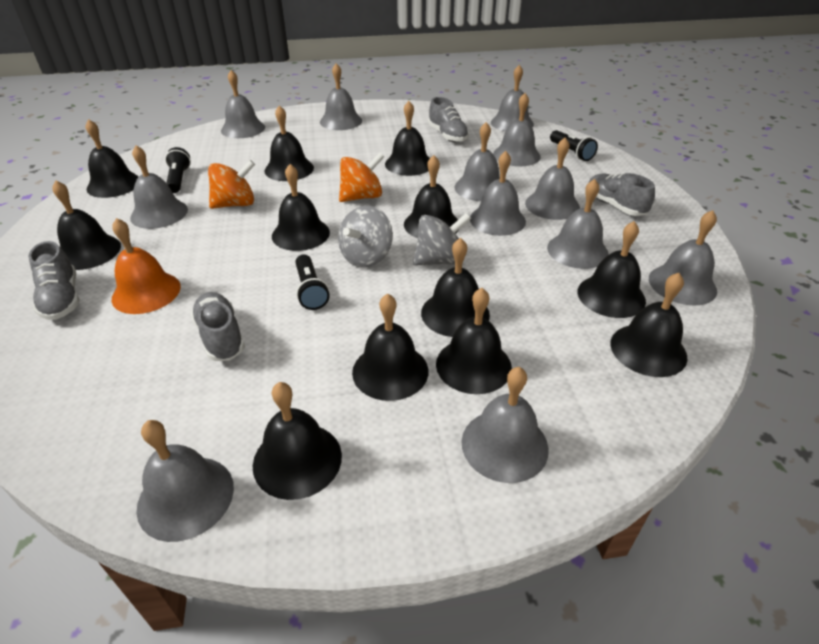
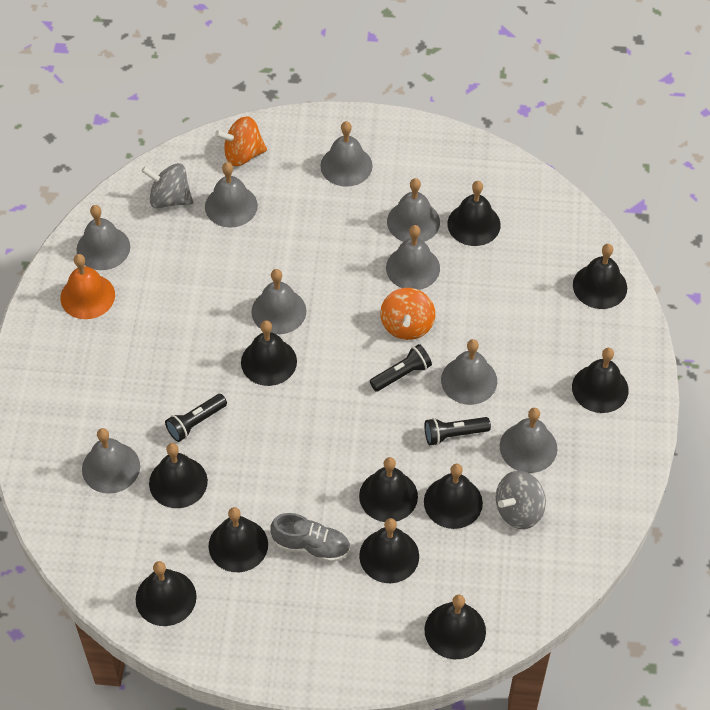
black bell: [52,180,121,270] [86,119,139,198] [253,382,342,500] [265,105,314,181] [272,164,330,251] [352,293,428,401] [385,101,430,176] [404,155,459,238] [421,238,490,337] [436,288,512,394] [578,221,646,318] [610,273,687,377] = 12 -> [136,561,197,626] [149,443,208,508] [208,507,268,572] [241,320,297,386] [359,457,418,522] [359,518,419,583] [424,464,483,529] [424,595,486,659] [447,181,501,246] [572,348,628,413] [573,244,627,309] = 11
grey bell: [130,145,188,229] [137,420,234,542] [221,70,265,138] [320,63,362,130] [455,122,500,201] [461,367,549,483] [470,151,526,236] [491,65,534,132] [493,93,541,166] [525,137,580,220] [547,179,609,269] [649,210,717,306] = 12 -> [76,205,130,270] [82,428,140,494] [205,162,258,228] [251,269,306,334] [320,121,373,187] [386,225,440,290] [387,178,440,242] [441,339,497,405] [500,408,557,473] = 9
grey shoe: [28,241,79,320] [191,292,245,361] [428,97,469,142] [588,173,655,216] = 4 -> [270,513,350,563] = 1

